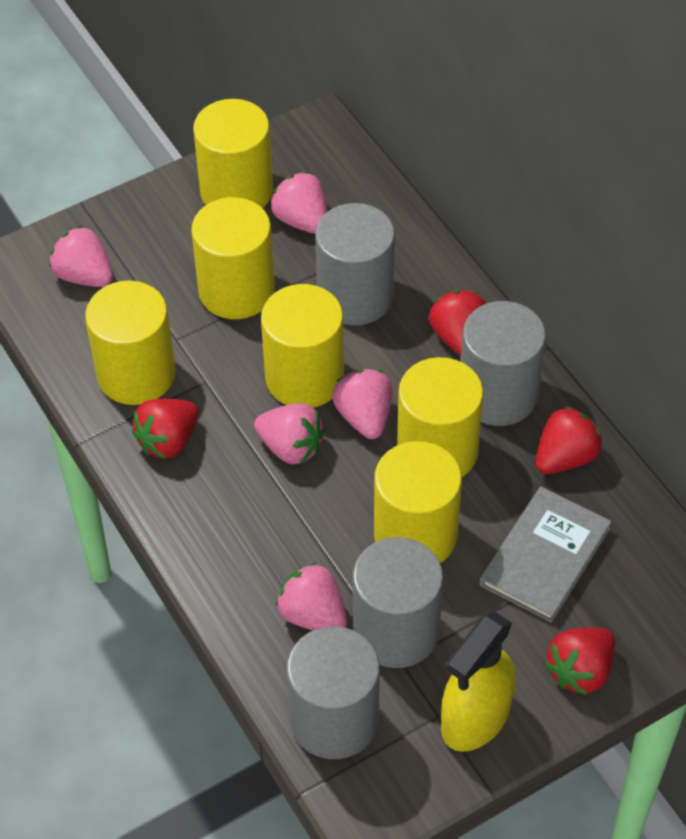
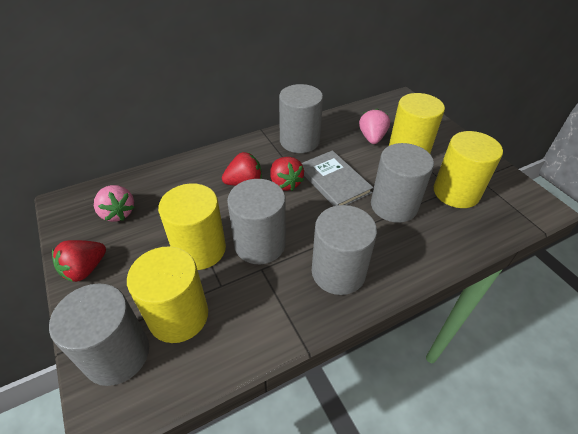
grey cylinder: [286,626,380,759] [315,203,395,325] [353,537,443,668] [461,301,546,426] = 4 -> [49,283,149,386] [227,179,286,264] [279,84,323,153] [312,205,377,295] [371,143,434,223] = 5
pink strawberry: [49,226,113,287] [254,403,324,464] [270,172,328,234] [276,562,347,630] [332,369,392,439] = 5 -> [94,185,134,222] [359,109,390,144] = 2
red strawberry: [132,399,199,459] [429,290,486,356] [536,406,603,474] [545,627,615,695] = 4 -> [52,240,106,282] [222,152,262,186] [270,157,304,191] = 3
yellow cylinder: [85,280,176,405] [191,197,275,319] [193,99,273,209] [261,284,344,408] [374,441,462,563] [397,357,483,477] = 6 -> [127,246,208,343] [158,183,226,270] [389,93,445,154] [434,131,503,208] = 4
yellow spray bottle: [441,612,515,751] = 1 -> none = 0

